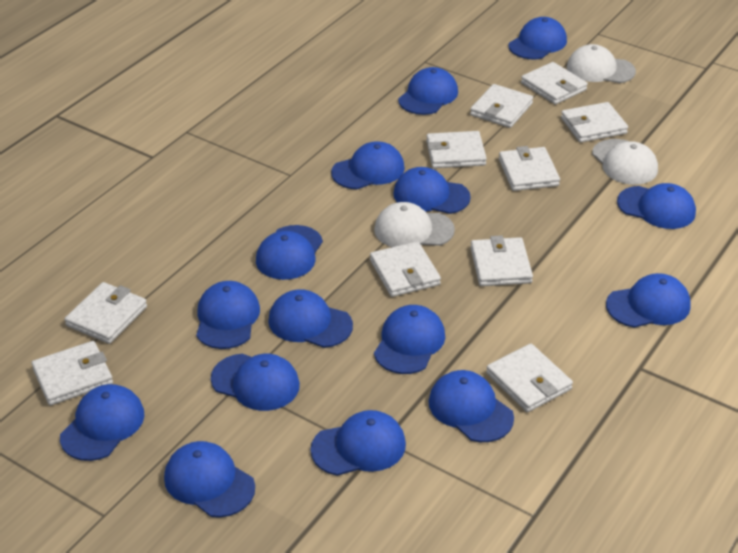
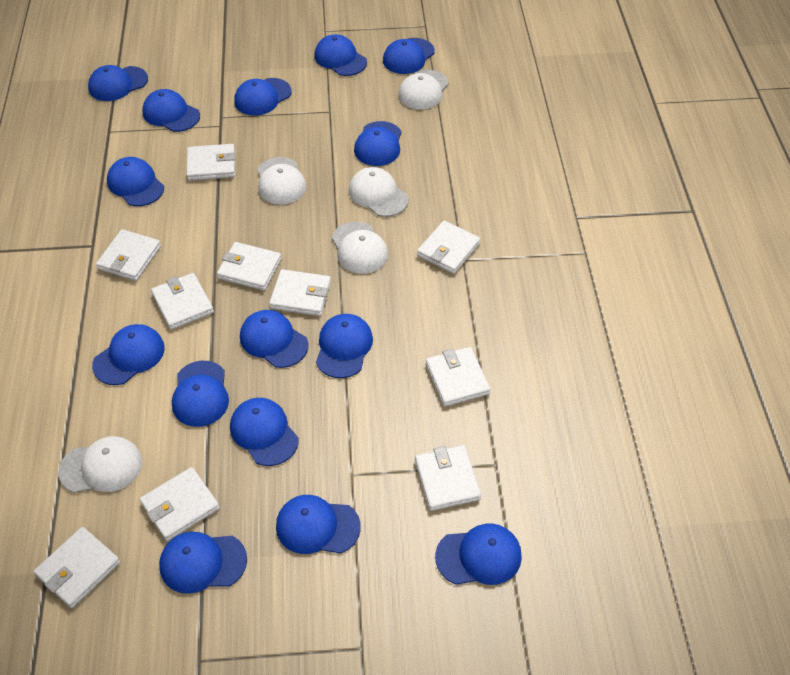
white cap: [374,202,455,247] [567,44,636,83] [592,139,658,185] = 3 -> [58,436,142,493] [258,157,306,205] [332,222,388,274] [349,167,409,217] [398,70,449,110] = 5

